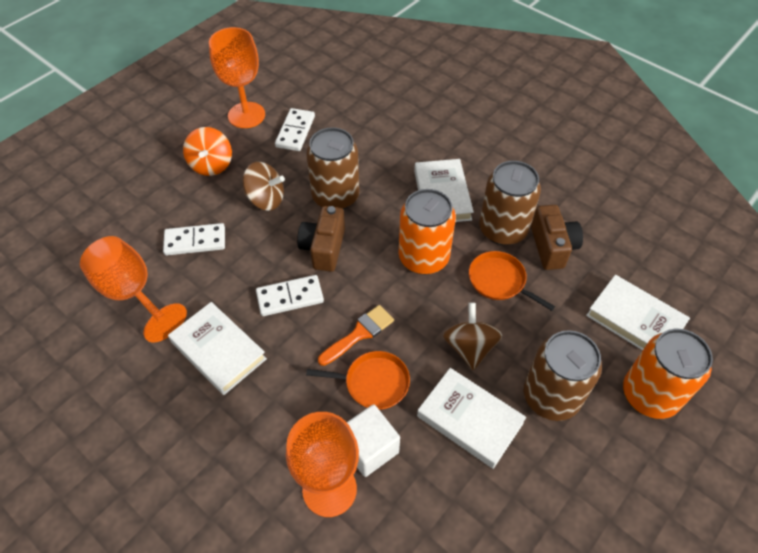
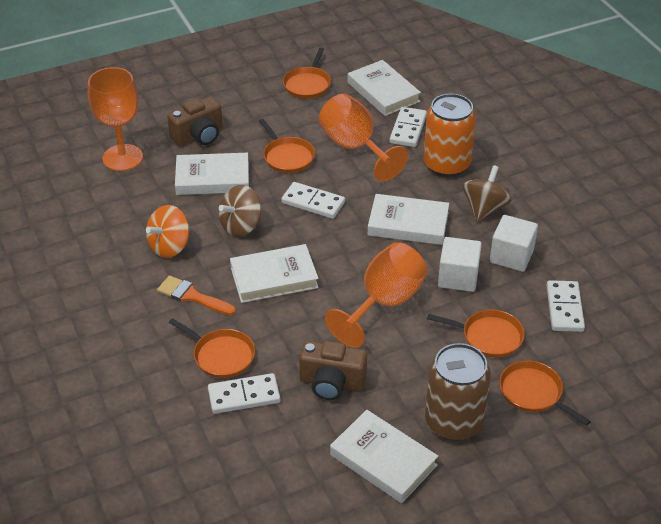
brown can: [306,127,360,210] [479,161,541,245] [524,330,602,421] = 3 -> [425,343,491,441] = 1
orange can: [399,189,456,274] [623,329,713,419] = 2 -> [424,94,476,177] = 1
orange pan: [306,351,410,410] [469,251,555,311] = 2 -> [169,318,255,378] [259,119,315,173] [283,48,331,99] [427,310,525,357] [499,360,591,426] = 5
white book: [168,302,267,395] [414,159,474,222] [417,368,526,469] [586,275,690,351] = 4 -> [175,153,249,195] [230,244,319,303] [330,410,438,503] [348,60,421,116] [368,194,449,245] = 5
white cube: [347,404,400,477] = 1 -> [438,237,482,292] [490,215,538,272] = 2
white domino: [163,223,225,256] [256,275,324,316] [275,108,315,151] = 3 -> [208,373,281,414] [281,182,345,219] [390,107,427,147] [546,280,585,332] = 4

